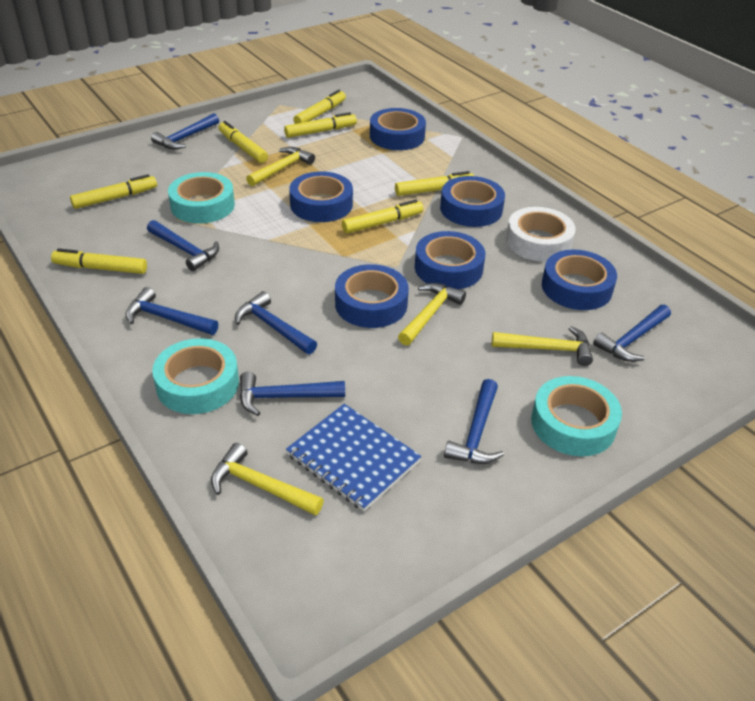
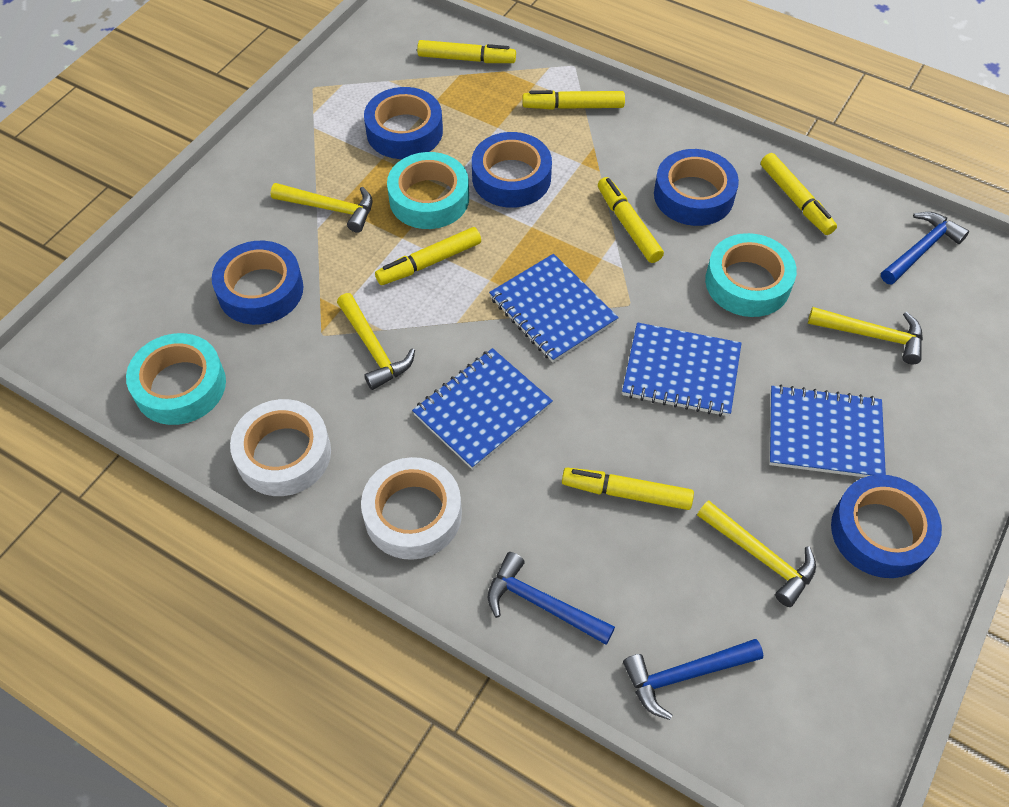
blue hammer: [125,287,218,335] [147,220,219,271] [151,113,219,149] [235,291,317,354] [240,372,345,416] [444,379,504,464] [593,305,671,362] = 7 -> [487,552,615,645] [623,639,763,720] [881,212,969,284] = 3
blue notebook: [286,404,421,511] = 1 -> [412,348,553,470] [489,254,619,363] [622,323,741,417] [769,385,886,477] = 4
blue tape: [289,172,353,222] [335,264,409,328] [370,108,426,150] [415,231,485,289] [440,176,505,227] [542,250,617,310] = 6 -> [212,241,304,325] [364,87,443,159] [472,132,552,208] [654,149,739,226] [831,475,942,578] = 5
white tape: [506,207,576,262] = 1 -> [230,399,331,496] [361,457,462,560] = 2
yellow marker: [51,248,147,274] [70,174,157,209] [218,121,268,163] [284,112,357,138] [293,90,346,124] [342,200,423,233] [395,171,474,196] = 7 -> [375,227,481,285] [417,40,516,63] [522,90,625,110] [562,468,694,510] [598,177,664,263] [761,153,837,235] = 6

